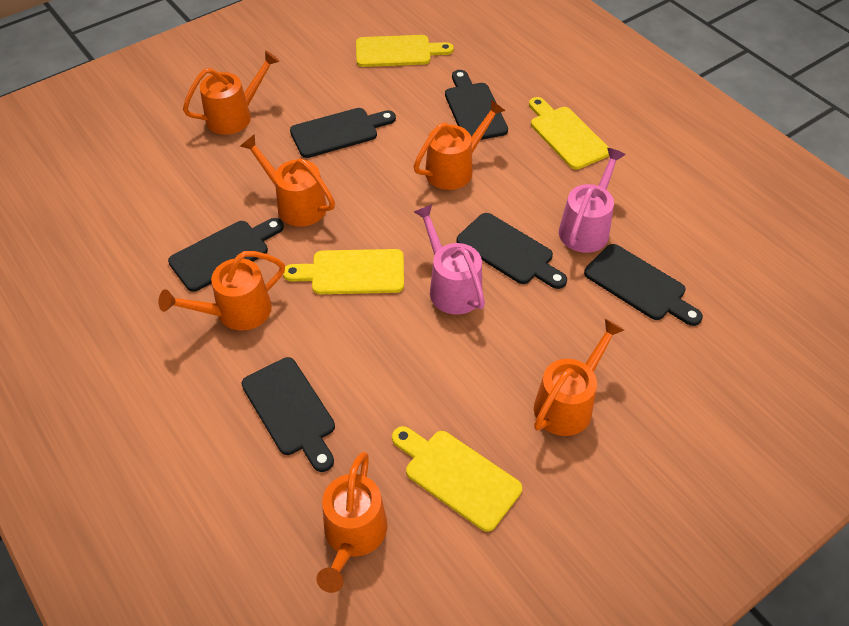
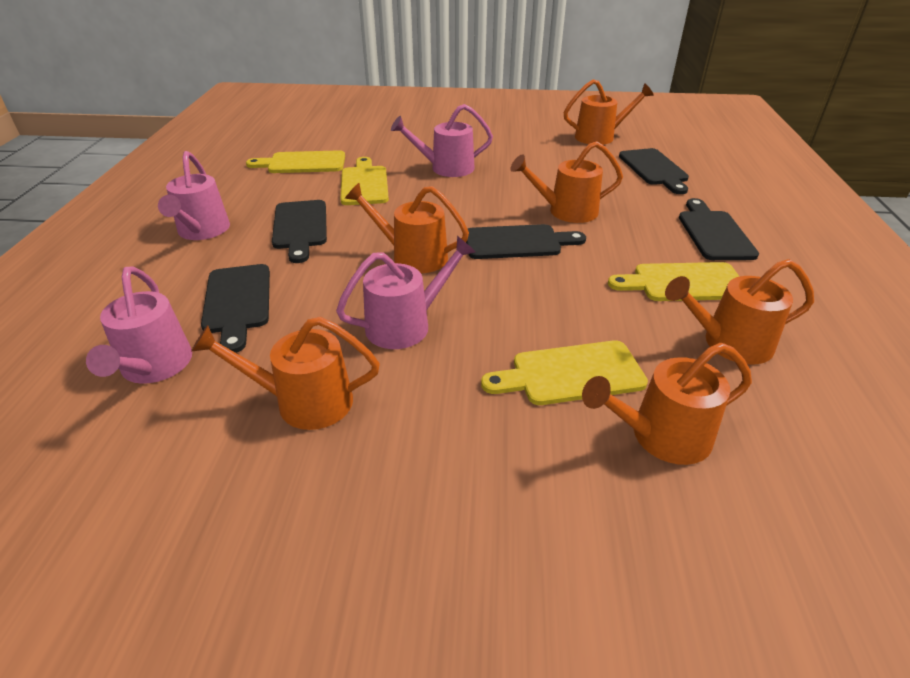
black cutting board: [168,218,284,292] [241,357,335,472] [290,108,396,158] [445,70,508,140] [456,213,567,289] [584,244,703,326] = 6 -> [201,264,270,353] [272,200,327,263] [466,224,586,259] [619,148,689,194] [679,198,759,260] = 5
pink watering can: [414,204,485,315] [559,148,626,253] = 2 -> [86,266,192,384] [158,151,230,240] [336,236,476,349] [391,104,493,177] = 4

